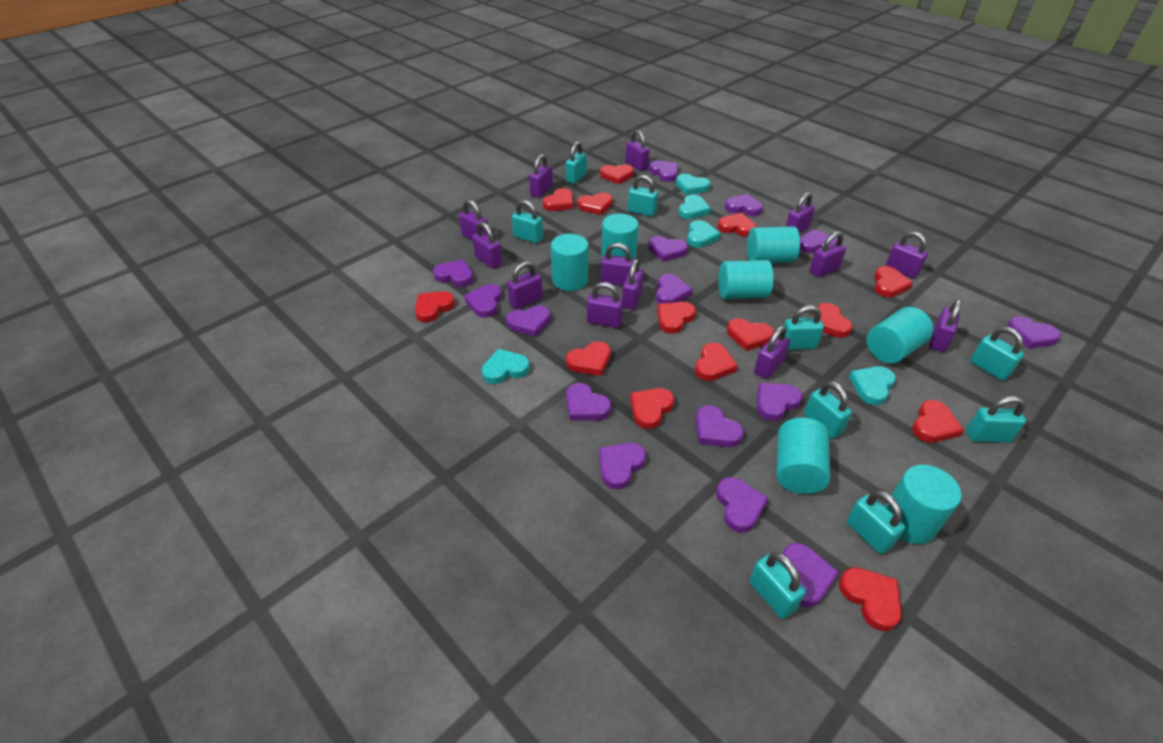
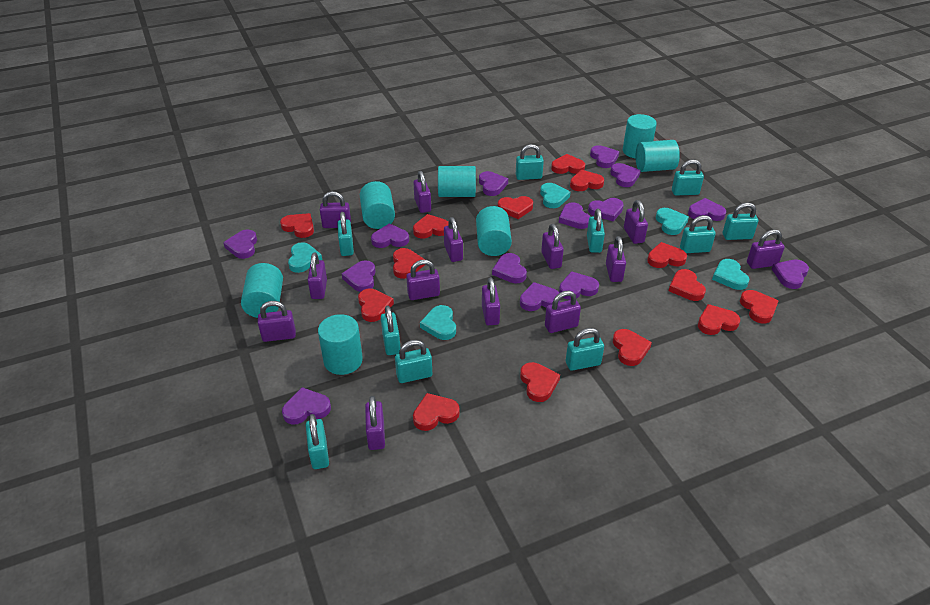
purple heart: [433,259,473,287] [464,284,502,318] [506,305,551,337] [566,383,611,421] [599,443,646,489] [648,236,688,262] [649,161,678,182] [656,274,692,304] [695,405,744,447] [716,477,768,532] [725,194,763,216] [757,383,802,421] [782,543,839,607] [800,229,837,253] [1007,316,1061,349] = 15 -> [223,230,257,259] [282,387,331,425] [342,260,376,292] [371,223,409,248] [479,171,508,196] [492,253,527,283] [520,282,560,311] [559,202,590,229] [559,271,599,300] [588,198,624,221] [590,145,619,168] [610,163,641,187] [688,198,726,221] [772,260,809,289] = 14
turquoise padlock: [512,200,543,244] [565,141,587,184] [628,175,658,217] [749,552,806,619] [784,305,824,350] [804,381,852,439] [847,491,905,554] [966,396,1026,443] [970,327,1024,381] = 9 -> [306,414,329,469] [337,212,354,256] [381,306,400,355] [395,340,432,383] [516,144,544,180] [566,328,604,371] [587,209,605,253] [672,159,704,196] [680,215,716,253] [723,202,758,240] = 10

